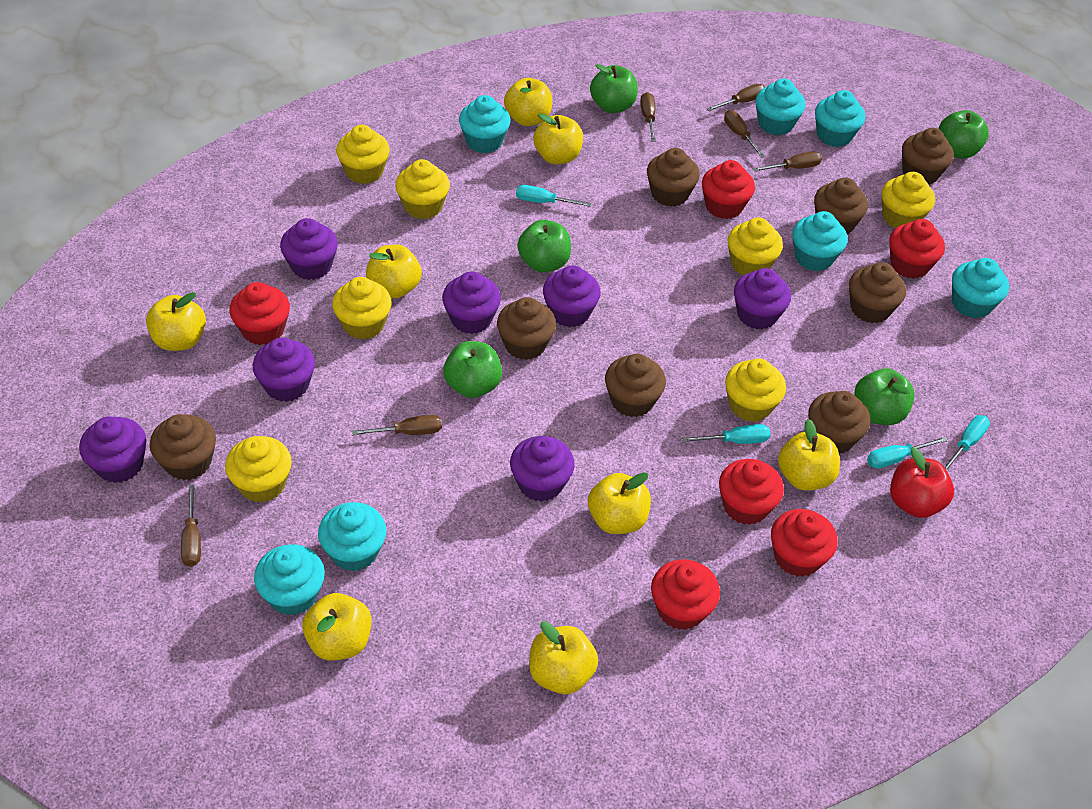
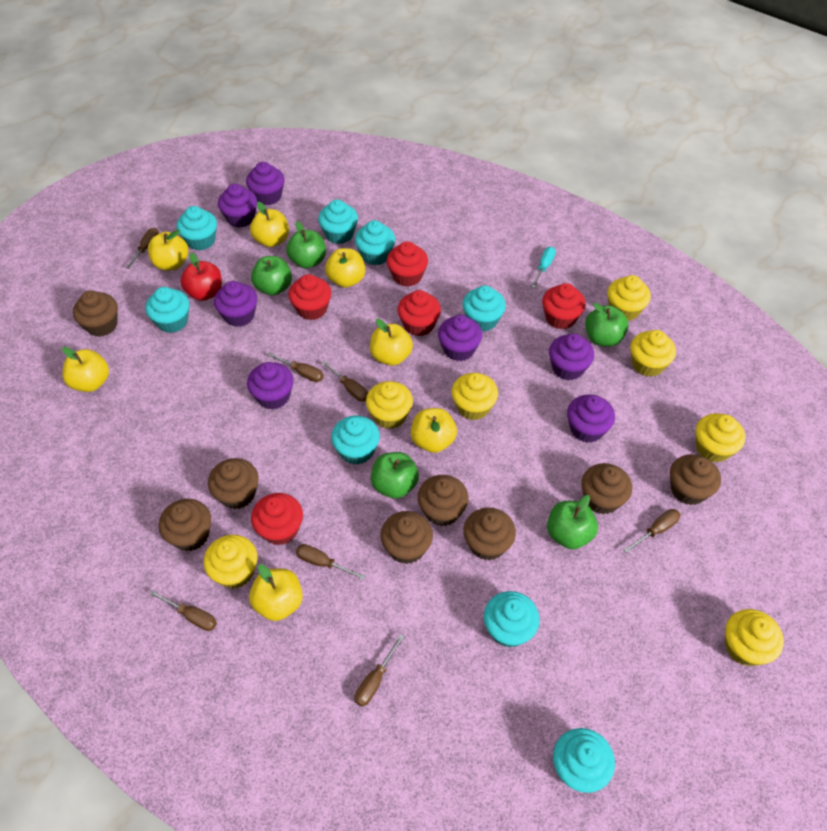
brown screwdriver: [181,485,201,567] [352,415,442,435] [640,92,656,141] [707,84,765,111] [724,110,765,158] [753,152,822,172] = 6 -> [126,228,159,269] [150,590,217,631] [267,352,324,382] [296,544,365,580] [322,361,368,402] [354,634,404,707] [624,509,681,553] = 7
red cupcake: [229,282,290,345] [651,559,720,630] [702,160,755,219] [719,459,784,525] [771,509,838,577] [889,219,945,279] = 6 -> [251,493,303,545] [288,274,332,320] [387,241,428,287] [397,290,441,336] [542,283,586,329] = 5
turquoise cupcake: [254,544,325,616] [318,502,386,571] [459,95,510,153] [755,79,805,135] [792,211,847,271] [815,90,865,147] [952,258,1009,318] = 7 -> [145,287,189,333] [177,206,217,251] [318,199,358,244] [331,415,380,465] [355,220,395,265] [462,285,506,331] [484,591,540,648] [553,728,615,793] = 8
turquoise screwdriver: [516,185,592,207] [682,424,770,444] [867,437,948,468] [944,415,990,471] = 4 -> [531,247,556,288] = 1
yellow apple: [146,292,206,351] [302,593,371,661] [366,245,421,298] [504,78,552,126] [529,621,598,694] [533,113,583,164] [588,472,651,534] [778,419,840,491] = 8 -> [62,347,109,392] [148,230,188,270] [249,564,303,621] [250,202,289,247] [325,248,365,288] [370,319,413,366] [411,408,457,453] = 7

